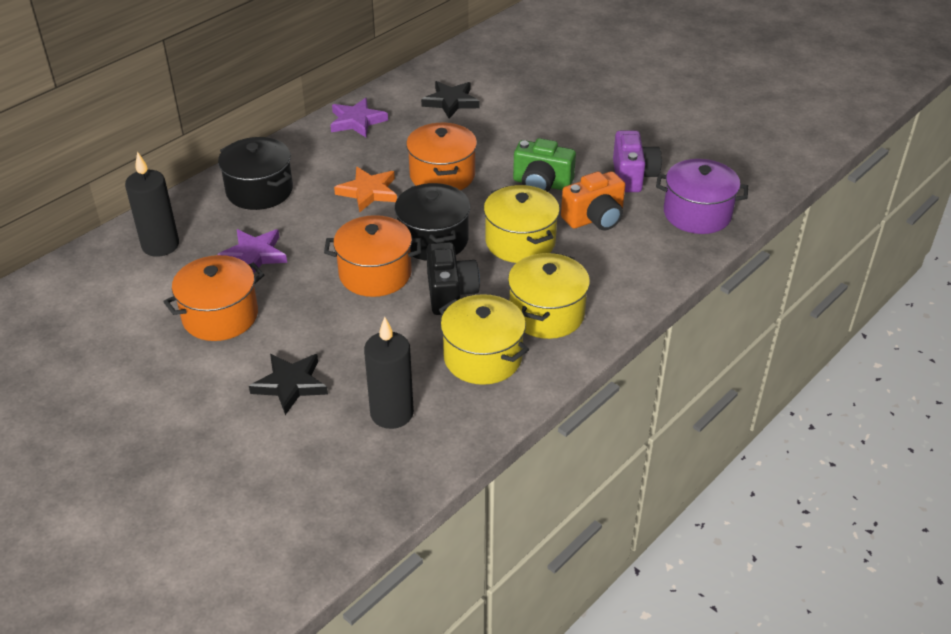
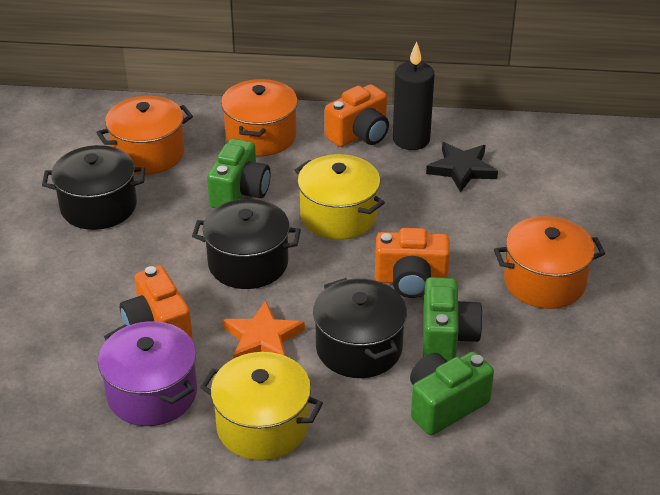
black camera: [426,242,480,315] = 1 -> none = 0
black candle: [125,151,179,257] [364,317,414,429] = 2 -> [393,41,435,150] = 1
black pot: [218,137,293,210] [394,183,470,261] = 2 -> [42,145,145,230] [192,199,301,289] [313,278,407,378] = 3
black star: [249,354,328,415] [421,81,480,119] = 2 -> [426,142,498,193] = 1
green camera: [513,138,576,192] = 1 -> [207,139,271,208] [410,352,494,435] [423,277,483,361] = 3
orange camera: [561,171,625,230] = 1 -> [120,266,193,339] [325,84,389,147] [375,228,450,298] = 3
purple camera: [613,130,662,192] = 1 -> none = 0
purple star: [217,229,287,273] [330,98,388,137] = 2 -> none = 0
yellow pot: [439,294,529,385] [484,185,560,263] [508,253,590,339] = 3 -> [200,352,323,461] [295,154,385,240] = 2

